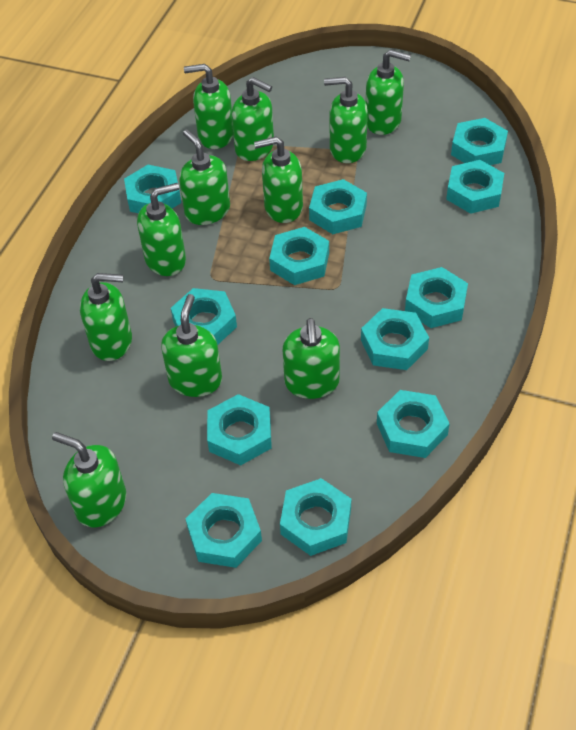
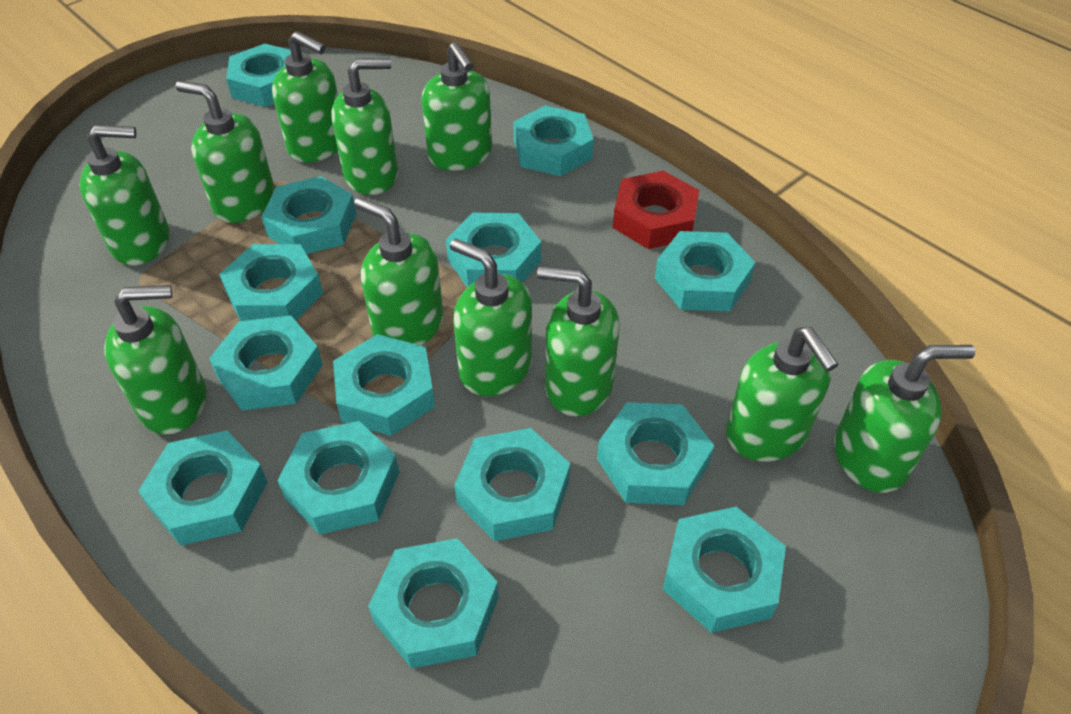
red nut: none = 0 -> [613,171,699,249] = 1
turquoise nut: [124,165,181,213] [171,288,237,345] [186,493,262,568] [207,394,272,465] [269,227,329,285] [280,478,351,556] [309,179,367,234] [361,308,429,370] [377,390,450,458] [405,267,468,328] [446,160,504,214] [451,118,508,165] = 12 -> [138,430,267,546] [209,315,323,410] [219,244,323,321] [226,43,291,107] [261,176,356,254] [277,421,399,535] [333,334,435,436] [368,538,499,669] [446,213,541,288] [454,428,570,541] [513,105,594,176] [597,402,714,505] [655,231,755,312] [663,507,786,633] = 14

